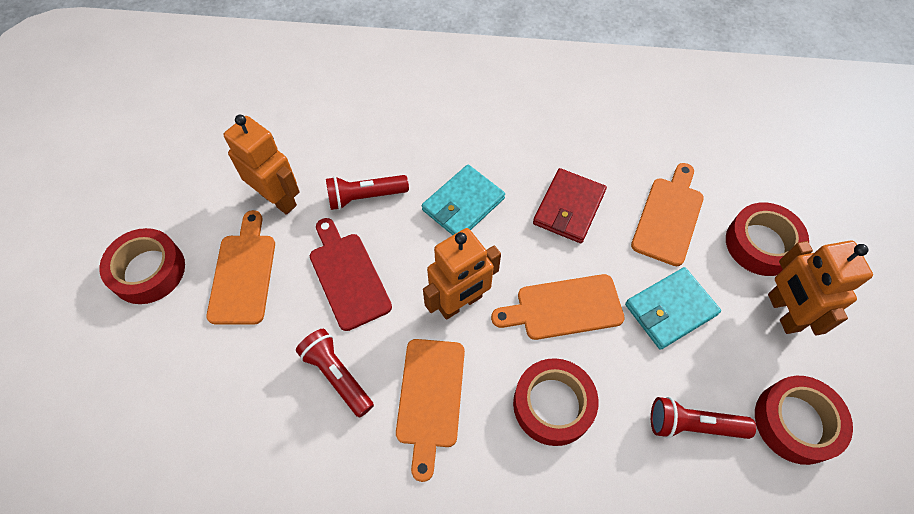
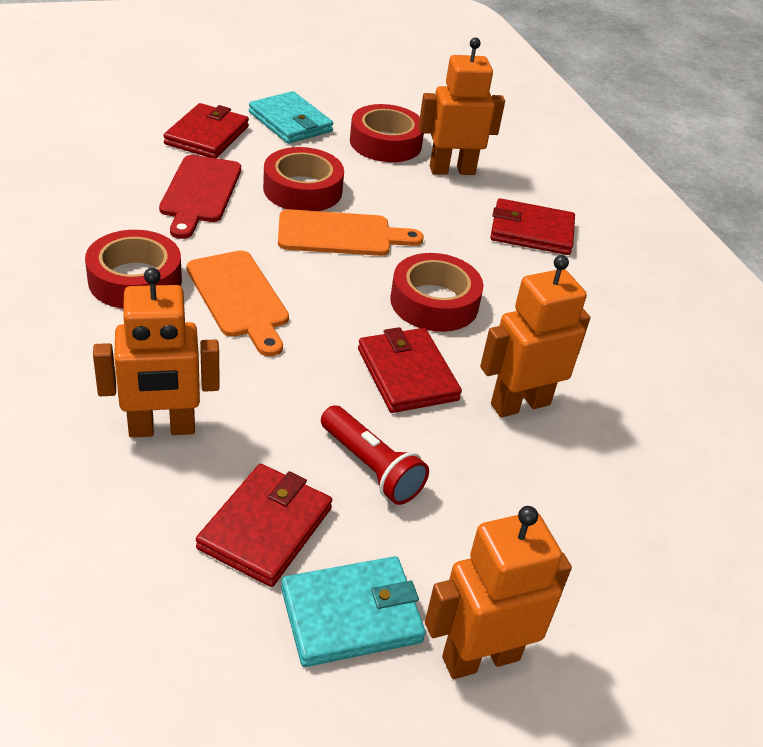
orange cutting board: [206,210,275,324] [396,339,465,482] [491,274,625,340] [631,163,704,266] = 4 -> [187,250,289,357] [278,209,424,256] = 2
orange robot: [223,115,300,215] [423,228,501,320] [768,240,873,335] = 3 -> [93,268,220,438] [418,38,505,175] [425,506,572,679] [480,255,591,418] = 4
red flashlight: [296,329,374,418] [326,175,409,210] [651,397,756,439] = 3 -> [321,405,429,505] = 1
red wallet: [533,168,607,243] = 1 -> [163,103,249,158] [196,464,332,587] [358,327,462,413] [490,198,575,255] = 4

